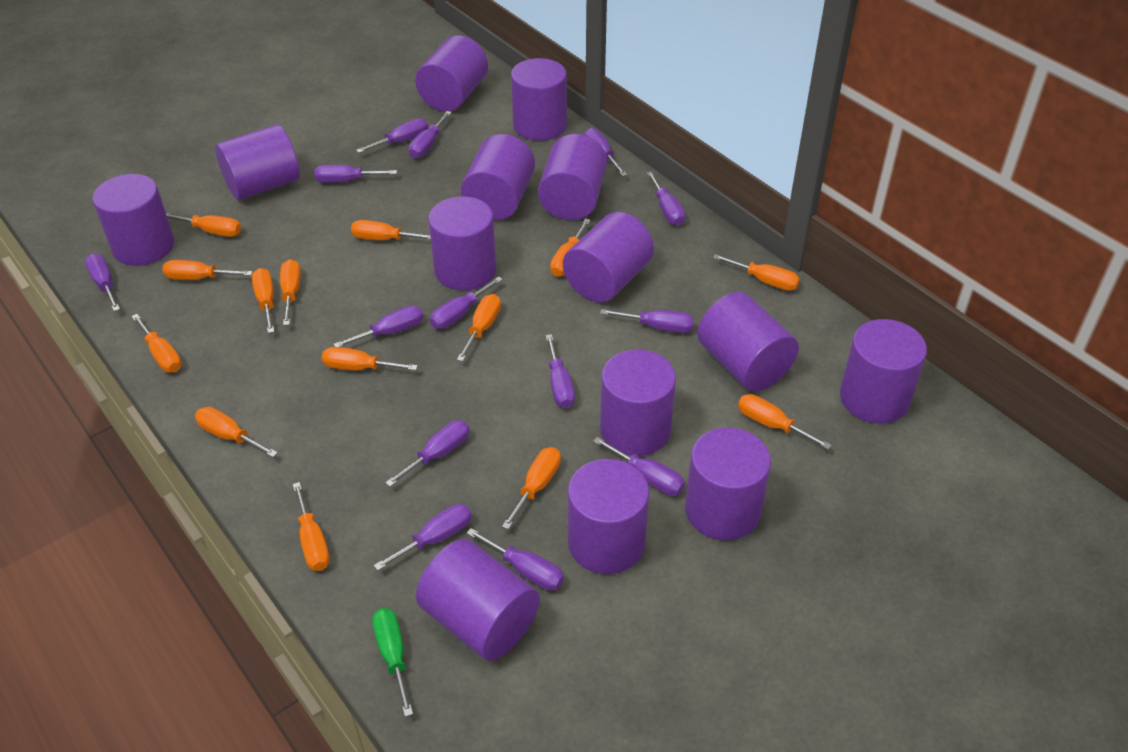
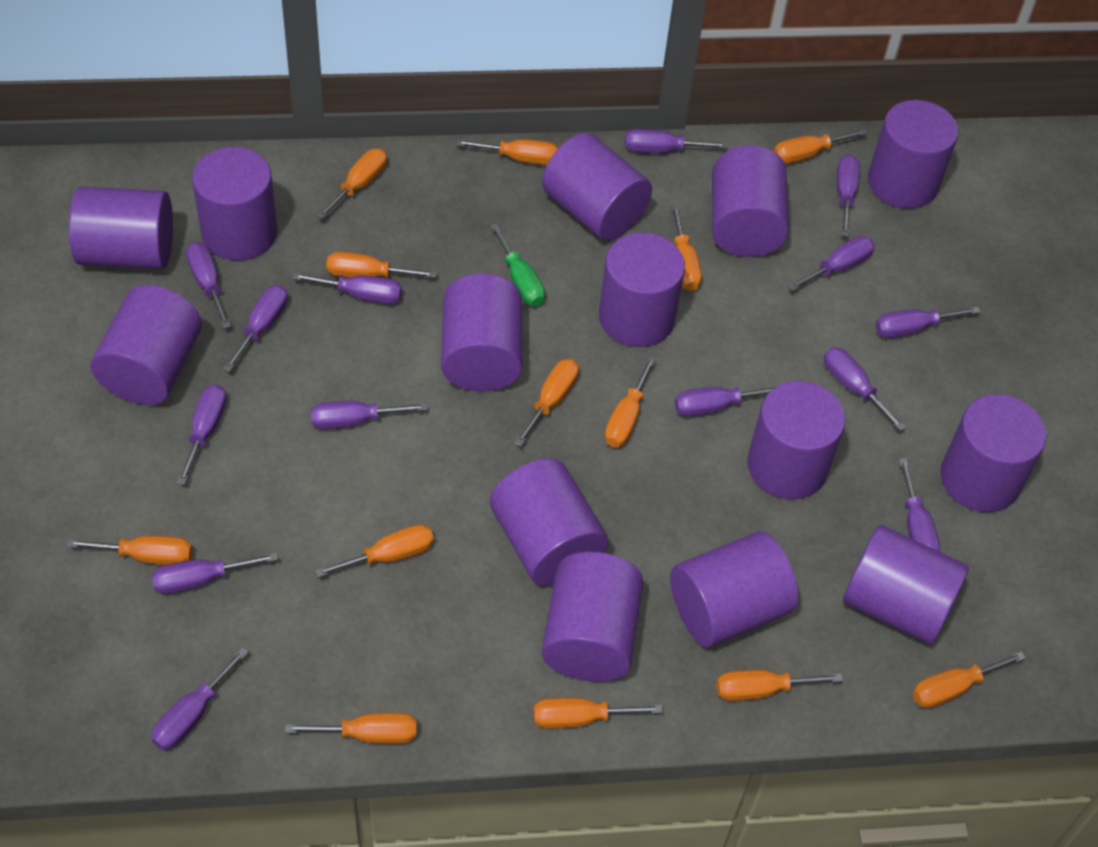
orange screwdriver: [131,314,182,373] [162,260,253,280] [166,213,241,237] [195,407,278,457] [252,268,274,333] [280,259,301,326] [293,482,330,571] [322,347,418,371] [351,220,431,240] [457,294,501,362] [502,447,561,530] [550,219,591,277] [713,254,800,291] [738,394,832,450] = 14 -> [66,536,192,565] [285,713,417,744] [315,525,434,578] [317,149,387,220] [326,252,436,278] [456,139,559,165] [514,359,579,446] [533,698,663,729] [605,356,656,447] [671,205,702,291] [716,670,843,701] [774,129,868,164] [913,651,1026,708] = 13

